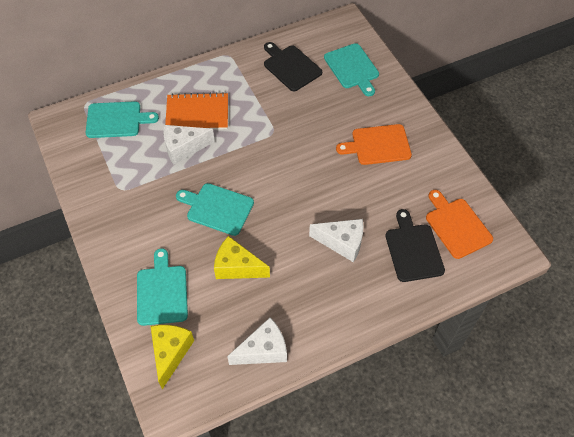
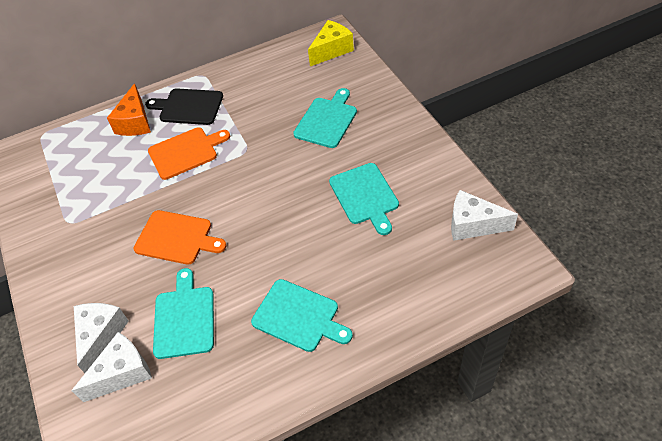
black cutting board: [264,42,322,92] [385,209,445,282] = 2 -> [145,88,223,125] = 1
orange cheese: none = 0 -> [107,83,151,136] = 1
orange notebook: [165,92,228,130] = 1 -> none = 0
yellow cheese: [151,325,194,390] [214,236,270,279] = 2 -> [308,20,354,66] = 1

